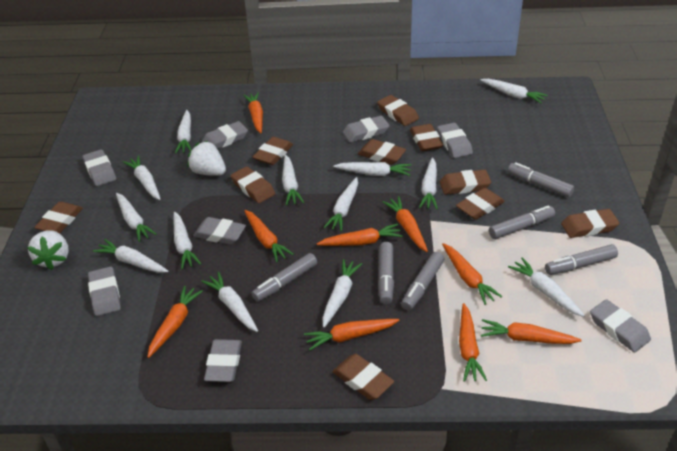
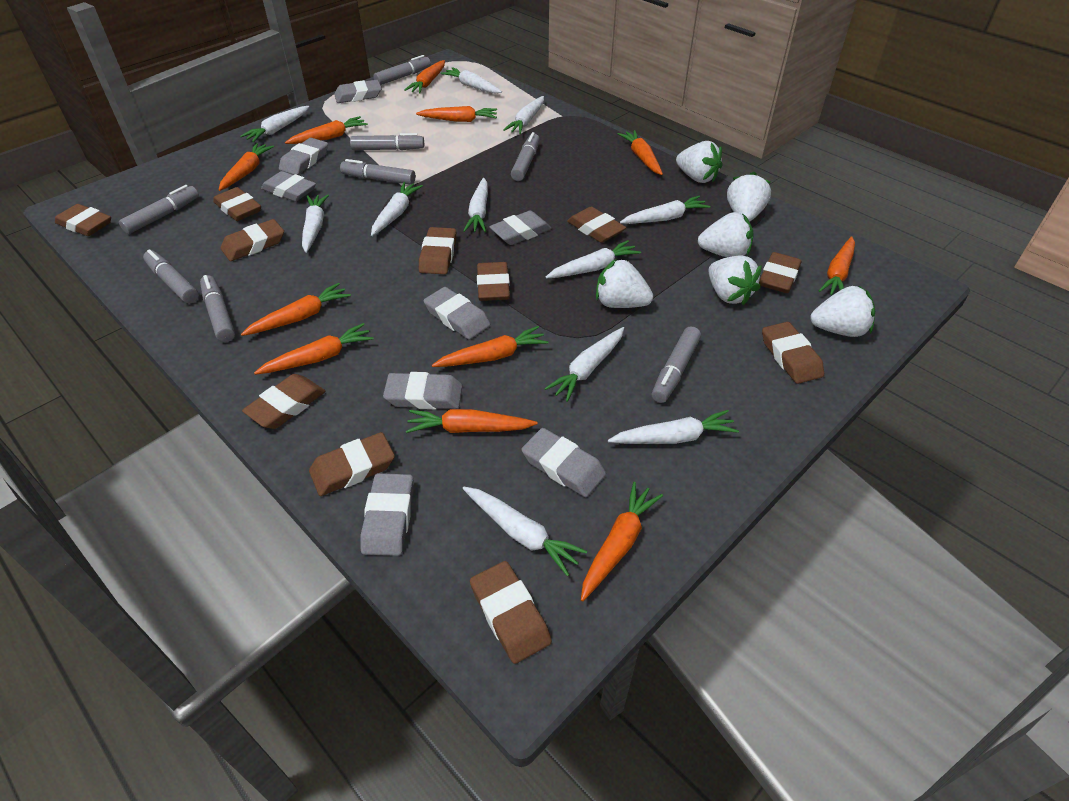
brown eraser: [34,202,83,233] [231,166,276,203] [253,137,293,165] [332,354,394,400] [358,139,406,165] [377,95,419,126] [410,124,443,151] [440,170,491,195] [456,188,505,220] [561,209,619,238] = 10 -> [55,204,111,236] [213,187,261,221] [220,219,284,261] [242,374,325,429] [309,432,395,496] [419,227,456,274] [470,561,552,664] [477,262,510,301] [567,206,626,243] [759,252,802,293] [762,322,824,384] = 11
grey marker: [251,253,317,302] [378,242,394,305] [401,252,444,311] [489,205,555,239] [508,162,574,197] [545,244,618,275] = 6 -> [119,185,199,234] [143,249,199,303] [200,275,235,342] [340,159,415,185] [350,133,424,150] [373,55,431,85] [511,132,540,181] [652,327,701,403] = 8
orange carrot: [147,286,203,358] [243,92,263,133] [244,210,294,262] [304,319,399,351] [317,224,403,246] [382,196,428,252] [442,243,502,305] [459,303,487,382] [481,319,582,344] = 9 -> [218,143,274,191] [241,283,351,336] [254,323,374,375] [285,116,368,144] [404,60,445,93] [406,409,538,433] [416,106,497,122] [432,326,548,367] [581,482,663,601] [617,130,663,175] [819,236,855,296] = 11
white carrot: [93,239,168,273] [116,193,157,242] [123,155,161,200] [173,212,201,270] [175,110,192,154] [201,272,258,332] [282,155,304,206] [322,259,362,328] [323,177,358,231] [333,162,411,176] [419,157,438,210] [480,79,548,103] [508,257,585,317] = 13 -> [240,106,309,142] [302,194,329,253] [371,182,423,236] [441,67,502,93] [462,487,587,576] [463,178,488,232] [503,96,544,134] [544,327,624,402] [546,240,641,279] [608,410,739,444] [620,196,711,224] = 11
white strawberry: [27,230,69,270] [187,141,226,176] = 2 -> [596,259,653,308] [676,141,723,183] [698,212,754,257] [708,255,762,305] [727,172,771,222] [810,286,875,337] = 6

